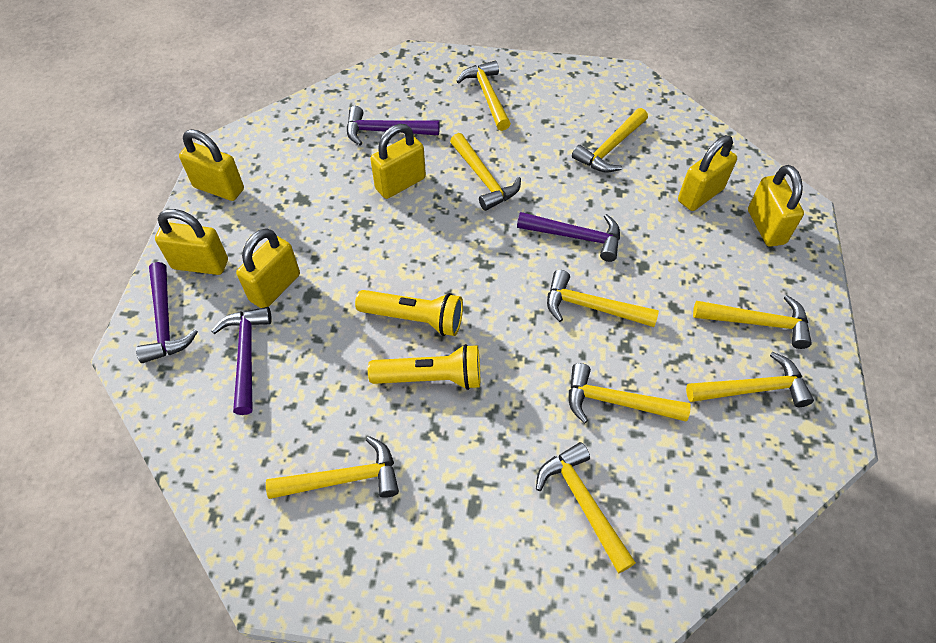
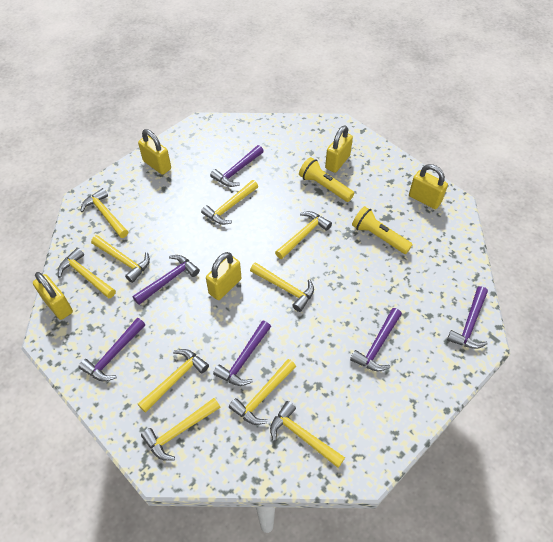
purple hammer: [136,262,198,363] [212,307,272,415] [347,106,440,145] [517,212,620,262] = 4 -> [79,318,145,382] [133,255,200,305] [210,145,264,187] [213,321,271,386] [350,308,402,372] [447,286,488,349] = 6
yellow hammer: [266,436,399,499] [450,133,521,211] [457,61,511,131] [536,442,636,574] [547,270,659,327] [569,363,691,423] [572,108,648,173] [686,352,814,407] [693,295,812,349] = 9 -> [58,248,116,298] [80,188,128,238] [91,235,150,283] [138,349,209,413] [141,398,221,461] [201,180,258,225] [229,359,296,425] [250,262,314,312] [270,401,345,468] [275,211,332,259] = 10
yellow padlock: [155,209,228,275] [179,129,244,201] [236,228,300,308] [370,124,426,199] [678,135,737,211] [748,165,804,247] = 6 -> [33,272,73,320] [138,129,171,175] [206,252,241,300] [325,126,353,173] [409,164,448,209] = 5

